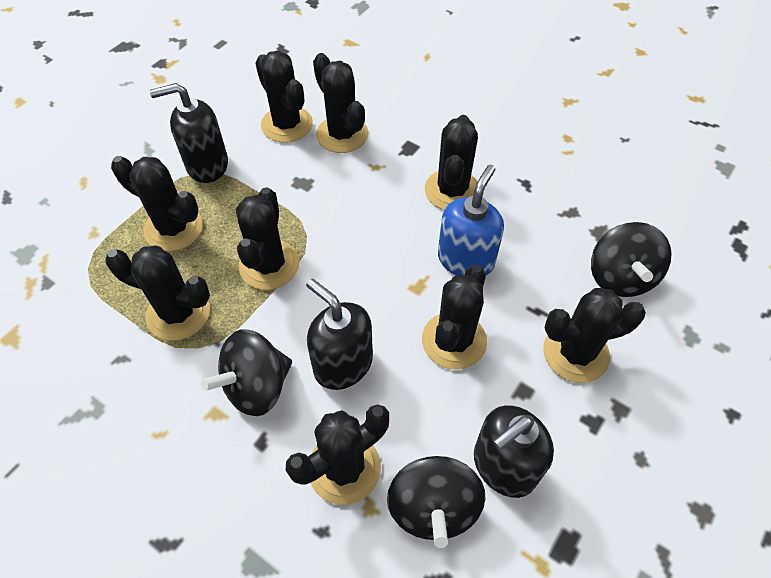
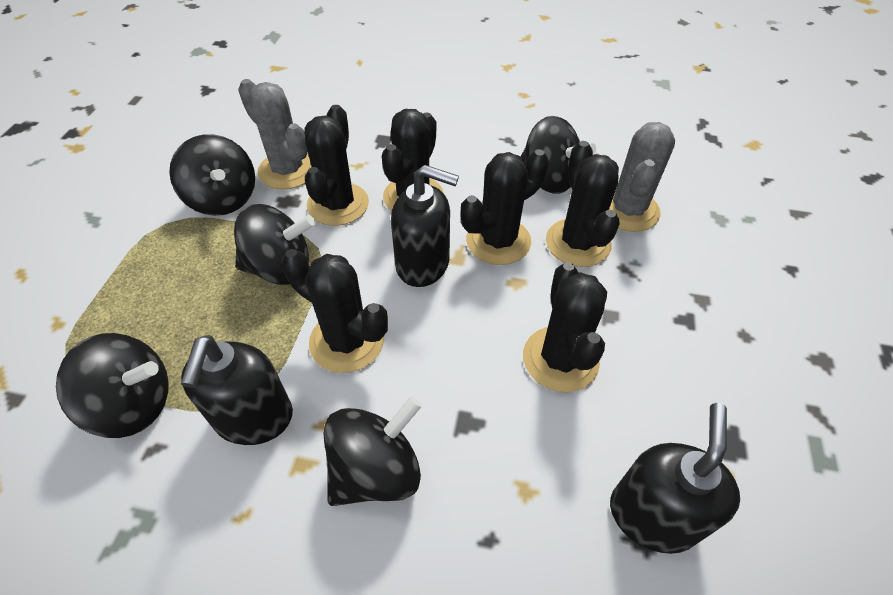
black cactus: [105,246,210,341] [111,156,203,251] [236,187,299,290] [255,51,313,143] [286,404,389,505] [313,53,369,153] [422,265,487,370] [425,115,478,210] [543,288,646,383] = 9 -> [281,249,388,373] [304,105,369,226] [382,109,444,211] [461,149,549,265] [523,262,607,392] [546,141,620,267] = 6
black spinning top: [201,329,292,416] [387,456,486,548] [591,222,672,297] = 3 -> [56,333,169,438] [169,134,255,216] [234,204,315,285] [323,396,422,506] [521,116,596,194] = 5
blue soap dispenser: [438,165,504,275] = 1 -> none = 0
grey cactus: none = 0 -> [238,79,312,190] [609,122,675,232] = 2

